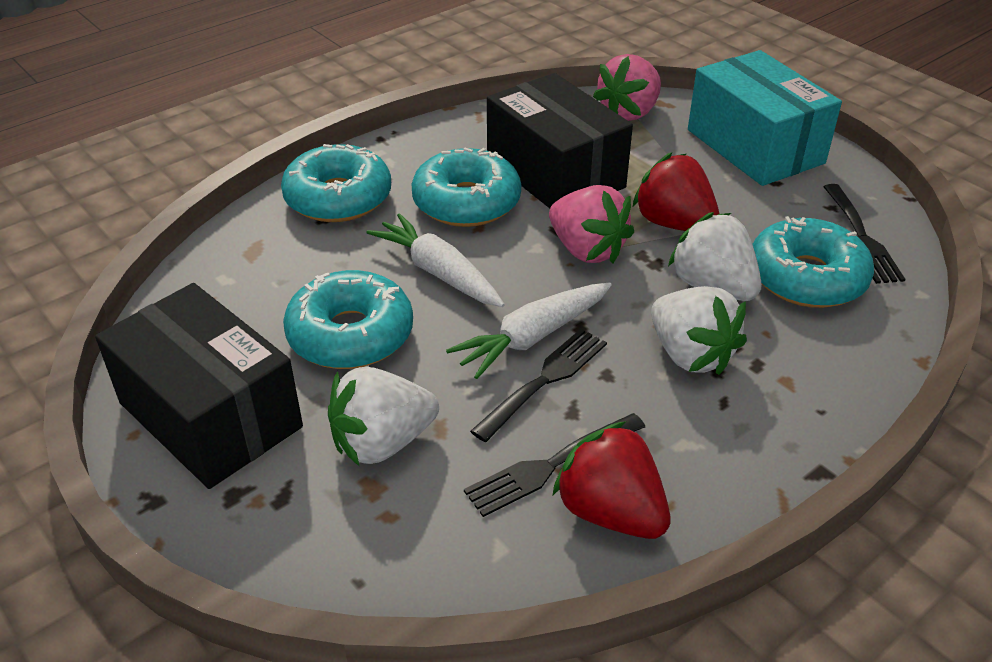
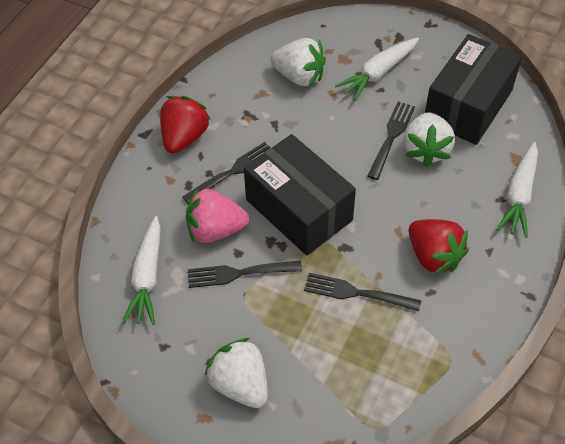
black fork: [464,413,645,517] [470,329,607,442] [824,184,906,284] = 3 -> [183,142,270,204] [188,261,302,288] [304,273,421,311] [367,101,415,180] = 4
pink strawberry: [549,185,634,263] [593,54,661,121] = 2 -> [186,188,249,243] = 1
turquoise box: [688,50,842,186] = 1 -> none = 0
turquoise donut: [281,144,391,222] [283,270,413,369] [412,148,521,227] [752,216,874,308] = 4 -> none = 0
white carrot: [366,213,505,307] [446,282,612,379] = 2 -> [122,216,161,325] [335,38,419,101] [497,142,538,238] = 3

